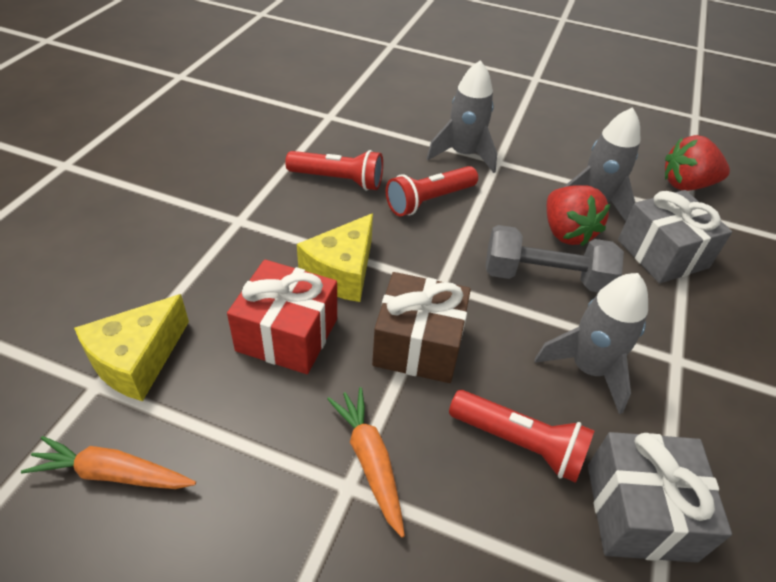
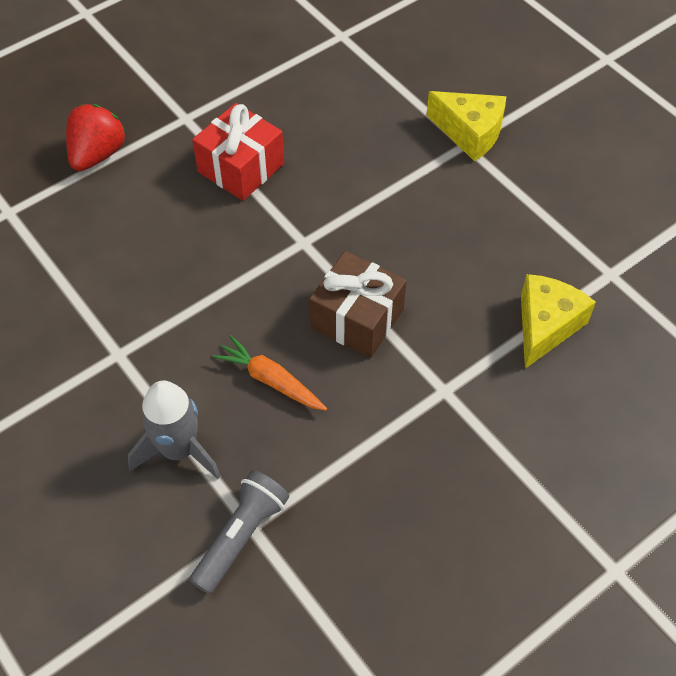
grey dumbbell: [486,225,624,292] = 1 -> none = 0
grey flashlight: none = 0 -> [189,470,289,594] = 1
grey gift: [588,432,732,563] [618,190,732,283] = 2 -> none = 0
grey rocket: [426,60,497,173] [535,273,648,414] [564,107,640,222] = 3 -> [128,380,221,479] = 1
orange carrot: [21,436,196,489] [327,387,405,538] = 2 -> [213,335,327,411] = 1
red flashlight: [285,150,383,191] [386,166,478,216] [449,390,594,483] = 3 -> none = 0
red strawberry: [547,185,610,246] [665,135,730,191] = 2 -> [66,104,126,171] = 1

